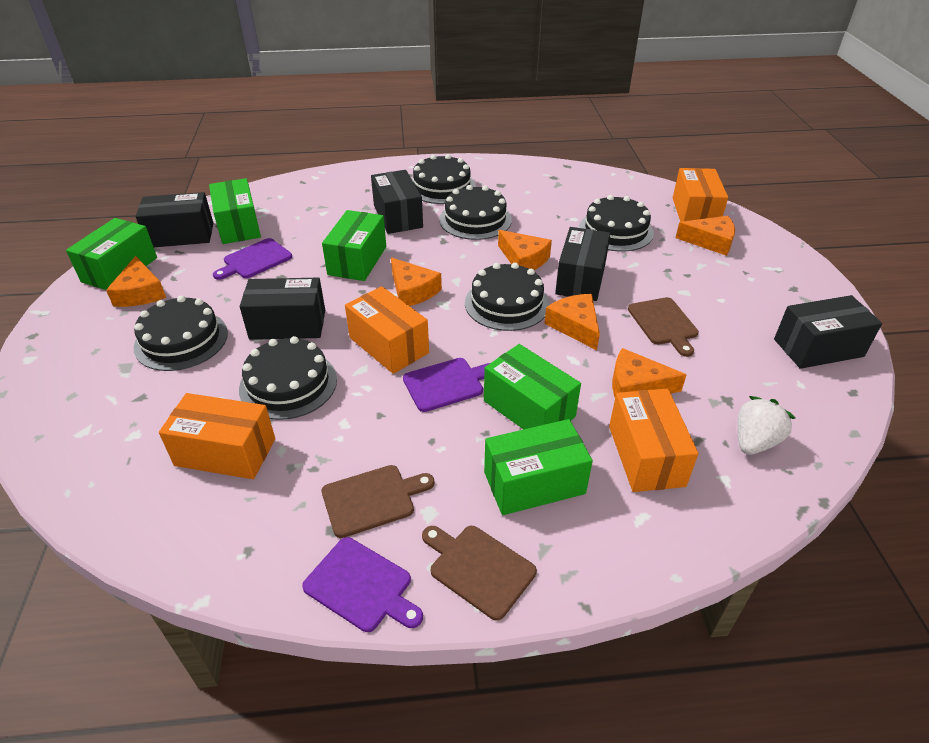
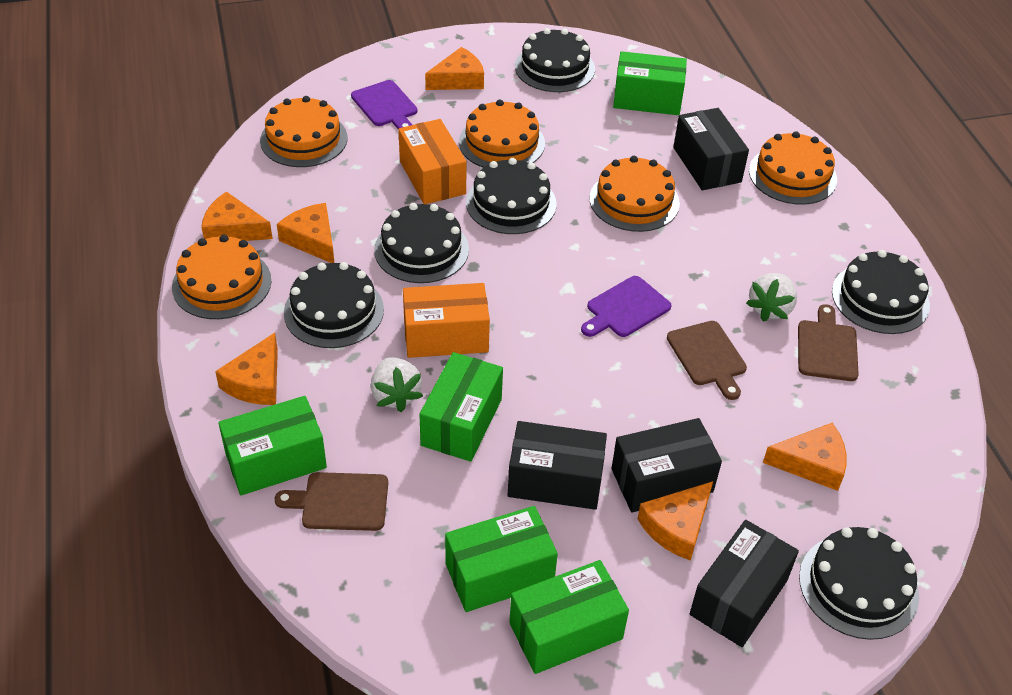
black box: [136,192,213,247] [240,278,325,340] [371,170,423,234] [555,227,611,301] [774,295,882,369] = 5 -> [508,421,607,510] [611,418,722,513] [673,108,749,190] [690,520,799,647] = 4
orange box: [159,393,275,479] [345,286,429,374] [609,389,698,492] [673,168,728,222] = 4 -> [398,119,467,204] [403,283,490,358] = 2
orange cake: none = 0 -> [172,235,271,319] [260,96,348,167] [459,100,545,168] [589,156,680,232] [749,131,837,205] = 5
purple cutting board: [213,238,292,280] [302,537,423,632] [403,358,490,412] = 3 -> [351,80,417,129] [581,276,671,337] = 2
white strawberry: [738,396,795,455] = 1 -> [371,357,423,412] [746,273,797,322] = 2

